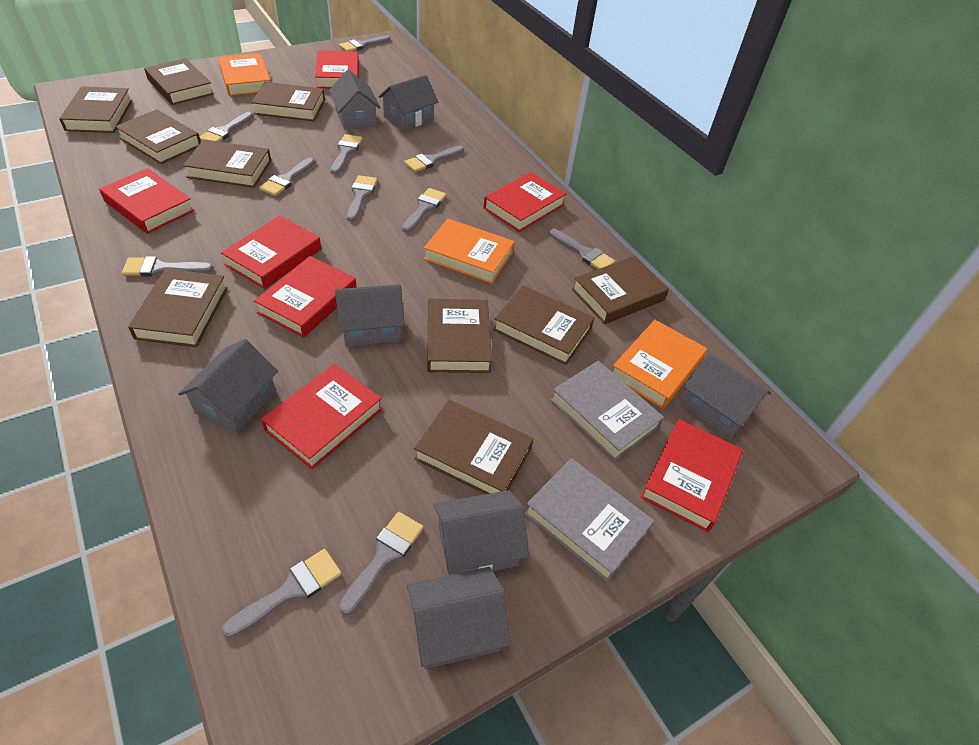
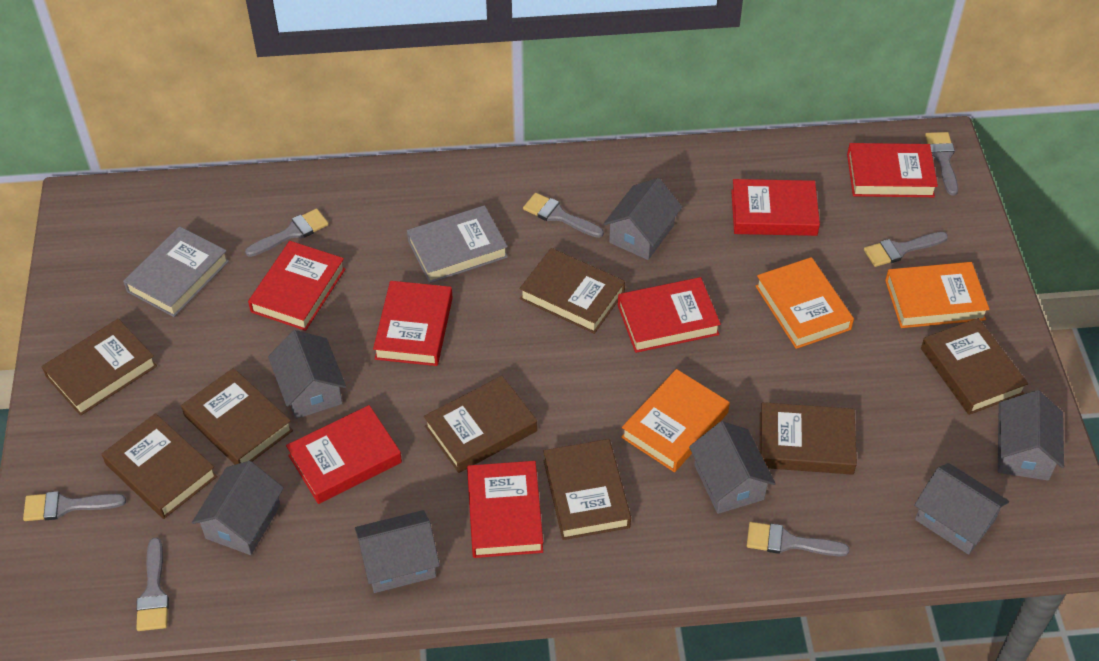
brown book: [59,86,133,133] [115,109,201,164] [128,269,228,347] [144,58,214,105] [183,139,271,188] [251,82,325,121] [414,400,534,494] [427,299,492,373] [493,285,594,365] [572,256,669,324] = 10 -> [42,319,157,416] [102,413,217,519] [181,368,293,465] [424,376,537,473] [520,248,625,334] [543,439,631,540] [760,402,857,475] [921,318,1028,415] = 8
grey brush: [122,256,213,277] [199,112,253,142] [221,549,342,638] [259,157,315,196] [331,134,362,175] [339,35,390,51] [339,512,424,615] [346,175,377,222] [402,188,446,233] [404,146,464,172] [549,229,615,269] = 11 -> [23,491,126,521] [136,538,169,631] [245,208,329,257] [523,193,604,238] [747,522,849,556] [864,232,948,267] [925,132,958,196] = 7

